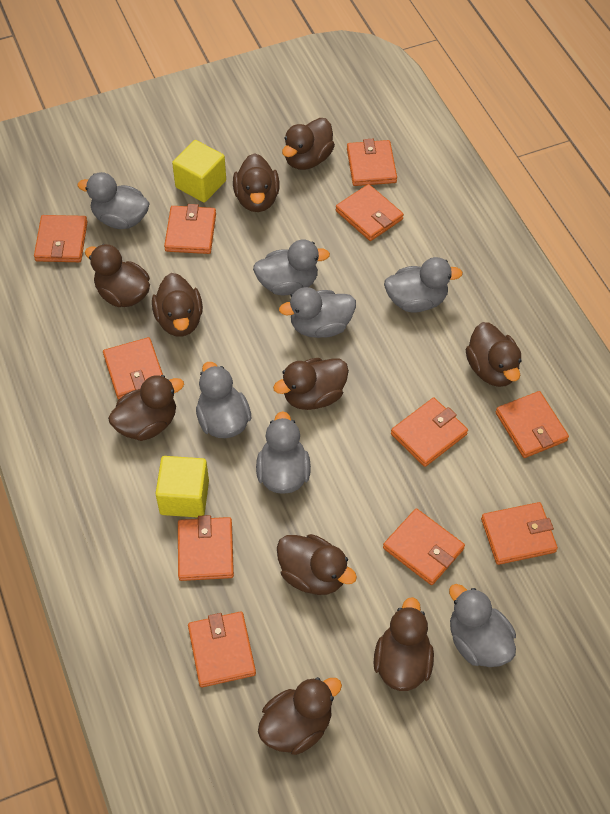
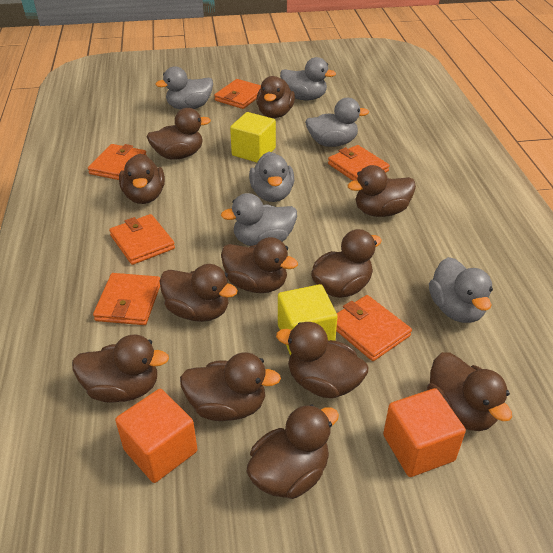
brown duck: [85,244,150,307] [108,375,184,441] [152,273,203,336] [233,153,280,212] [258,677,342,755] [273,358,349,410] [277,534,357,595] [282,118,335,170] [374,597,434,691] [466,322,521,387] = 10 -> [72,334,169,402] [119,153,165,204] [147,108,211,160] [159,264,238,322] [180,352,281,421] [221,237,298,293] [246,404,339,499] [256,76,295,118] [276,322,368,398] [311,229,382,298] [348,165,416,217] [427,352,512,431] = 12
grey duck: [77,172,150,229] [196,362,251,438] [253,240,330,296] [256,411,311,494] [279,287,356,338] [384,257,463,313] [449,584,516,667] = 7 -> [155,66,213,110] [221,193,297,246] [249,152,294,202] [280,57,336,100] [305,98,369,147] [429,257,493,323] = 6
orange cube: none = 0 -> [115,389,197,483] [383,388,466,477] = 2
orange wallet: [34,215,88,262] [103,337,163,400] [164,204,216,254] [178,515,234,581] [188,611,256,687] [336,184,404,241] [347,139,397,186] [383,508,465,585] [391,398,468,467] [481,502,558,565] [496,391,569,458] = 11 -> [88,144,147,180] [93,273,160,325] [109,214,175,265] [214,79,261,109] [328,145,390,181] [336,295,412,361] = 6

